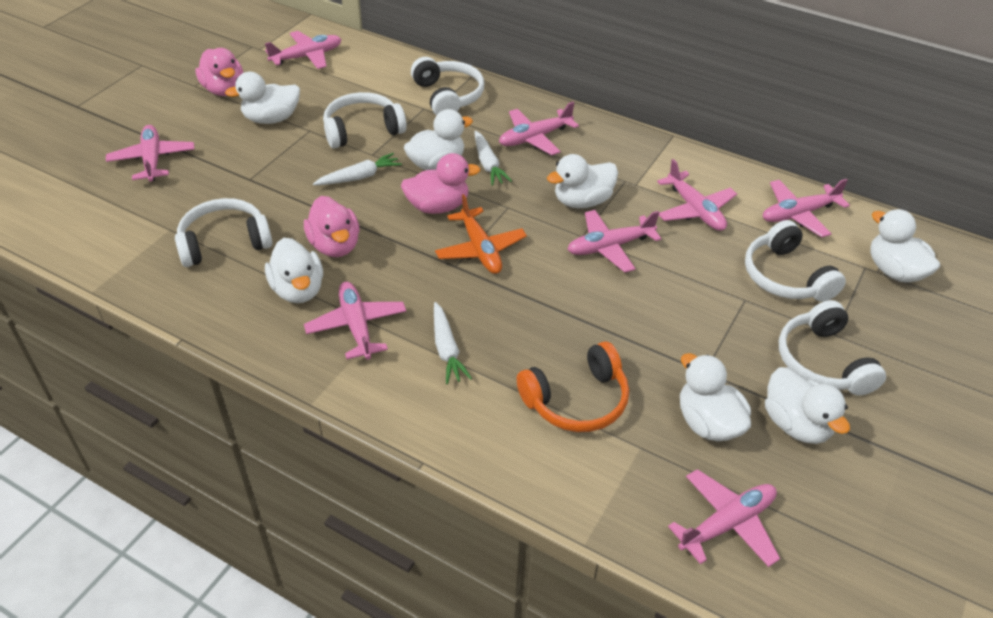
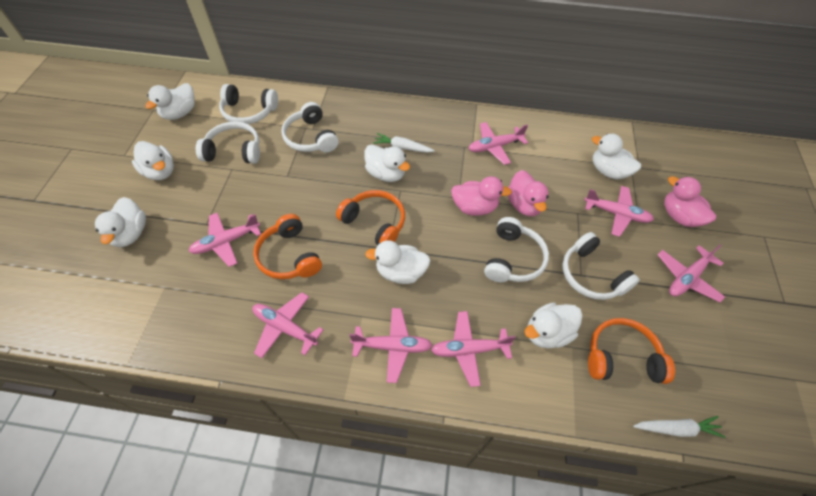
orange headphones: [517,341,629,432] = 1 -> [253,214,322,279] [336,190,405,244] [588,318,675,384] = 3
orange plane: [435,194,527,274] = 1 -> none = 0
pink plane: [106,125,194,182] [265,31,342,69] [304,282,406,360] [499,101,579,155] [567,210,661,272] [657,159,737,231] [668,469,780,567] [763,179,850,237] = 8 -> [189,213,261,267] [252,292,324,358] [349,308,433,383] [431,311,516,387] [468,122,528,165] [584,186,654,237] [658,244,725,302] = 7
white carrot: [313,153,402,185] [434,302,472,384] [474,131,512,186] = 3 -> [373,133,435,153] [633,416,726,438] = 2

